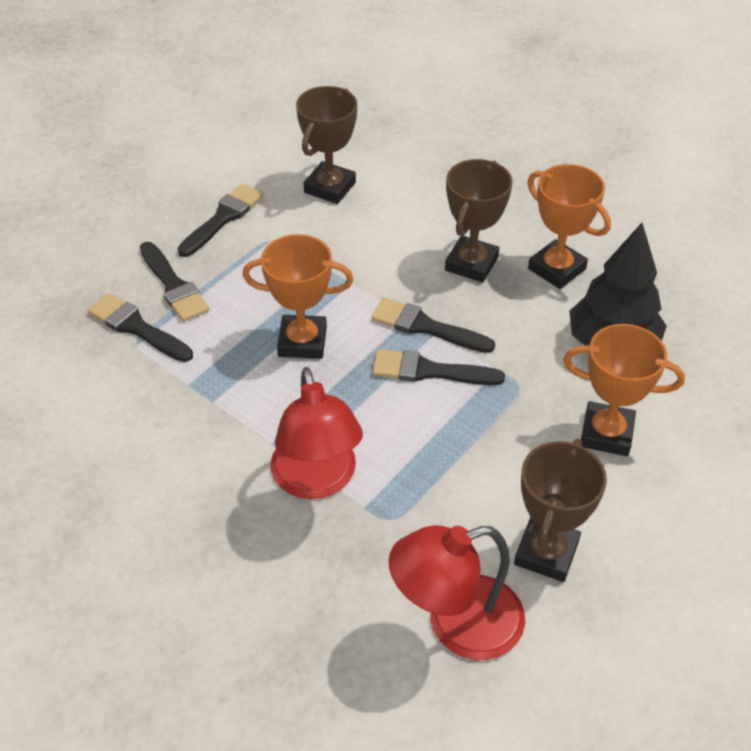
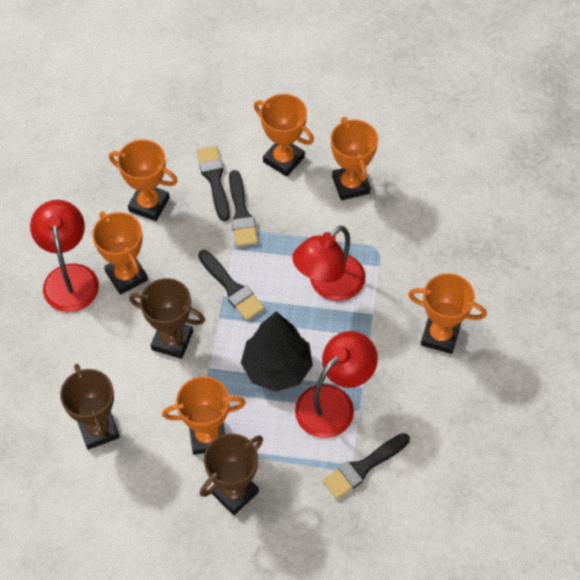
black brush: [88,293,193,362] [140,242,210,322] [177,184,263,257] [371,298,495,353] [372,349,505,385] = 5 -> [196,146,230,221] [198,250,264,321] [229,170,258,247] [322,433,410,499] = 4
orange trophy: [242,234,354,359] [527,164,611,289] [563,324,685,456] = 3 -> [92,211,148,295] [109,139,178,221] [162,377,246,455] [254,94,314,177] [331,117,378,201] [408,273,487,354] = 6
red lamp: [271,367,363,499] [389,525,525,660] = 2 -> [30,200,99,312] [292,226,365,301] [295,331,378,438] = 3

